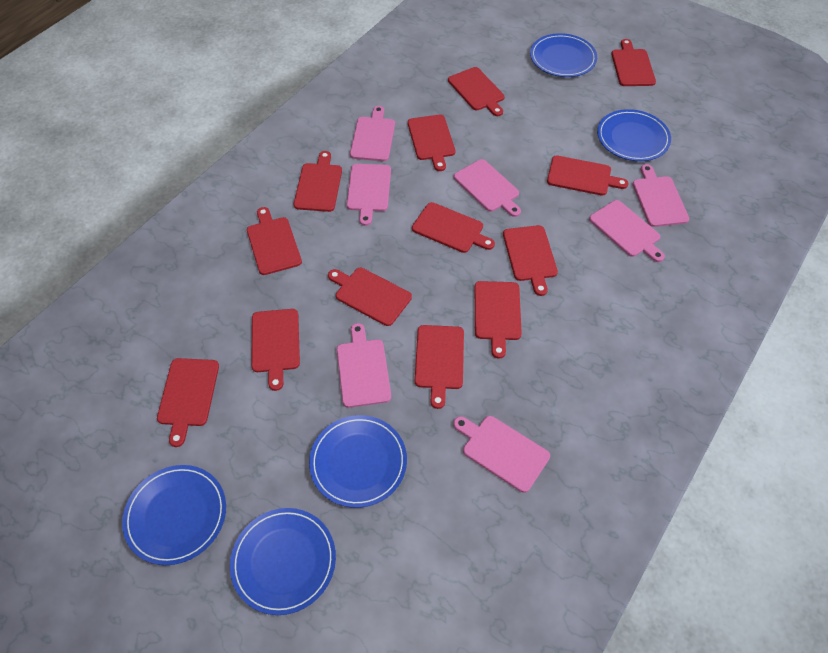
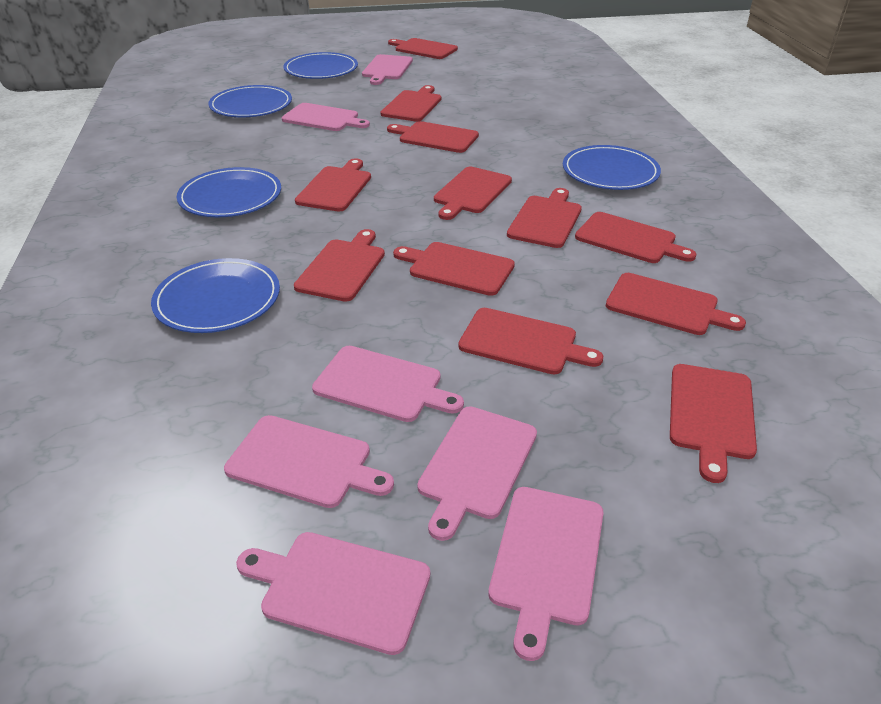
red cutting board: [157,358,219,447] [247,207,302,275] [251,309,300,391] [294,151,342,212] [328,268,412,326] [408,115,455,171] [412,202,495,253] [415,325,464,409] [448,67,505,116] [475,281,522,359] [503,225,558,296] [547,155,628,195] [611,39,656,86] = 13 -> [294,229,385,302] [295,158,371,212] [380,85,442,122] [387,121,479,153] [388,38,458,59] [393,242,515,296] [434,167,512,220] [458,308,603,375] [507,188,582,248] [575,212,696,263] [606,273,746,335] [670,364,757,483] = 12

